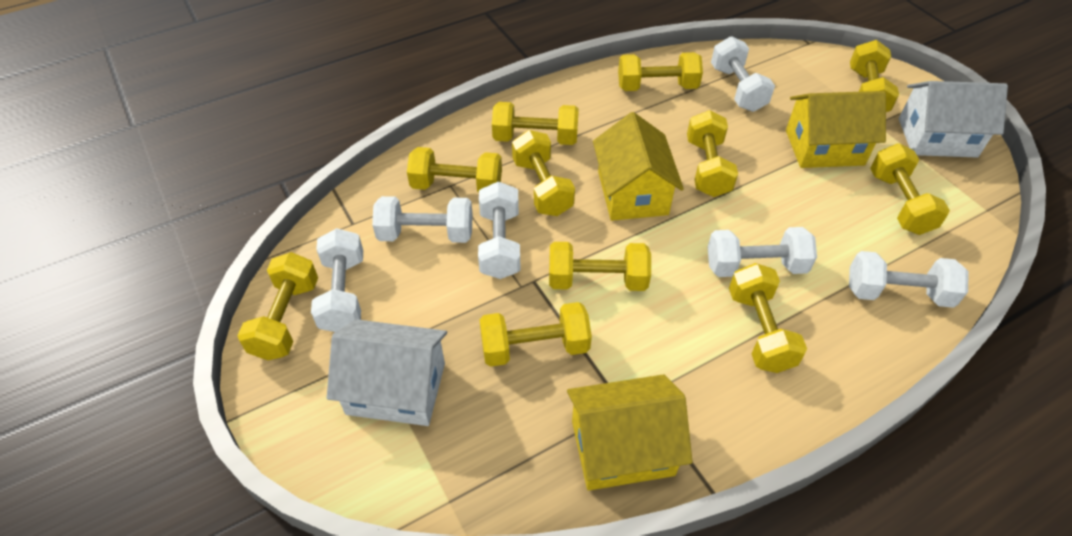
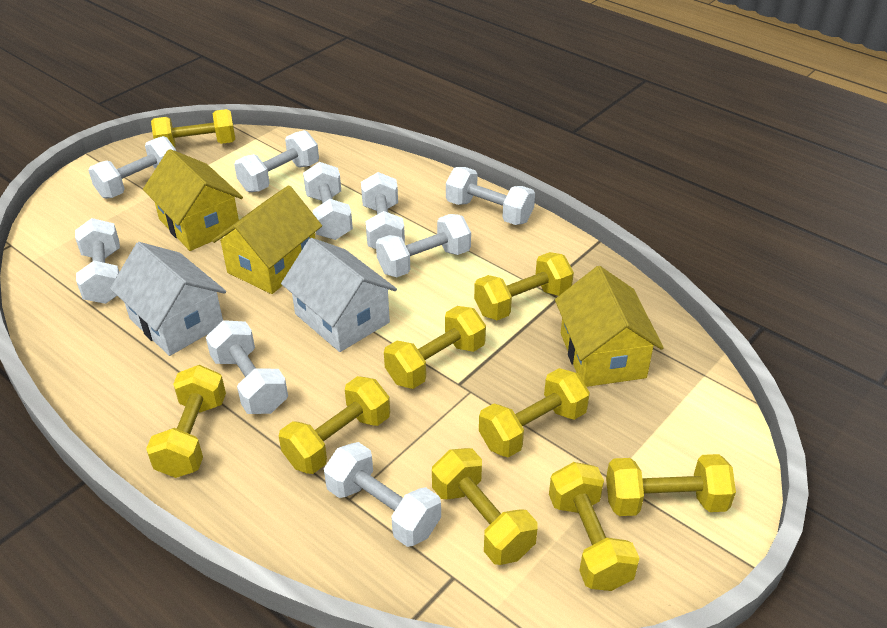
white dumbbell: [311,228,363,332] [372,196,473,243] [478,181,521,279] [708,227,817,277] [711,36,775,112] [849,251,969,308] = 6 -> [75,218,120,304] [88,136,177,199] [206,320,288,414] [234,130,319,192] [303,162,353,240] [324,442,441,547] [361,172,405,249] [376,214,471,277] [446,167,535,225] = 9
yellow dumbbell: [237,252,318,360] [407,147,502,192] [479,302,592,367] [492,102,579,145] [512,130,575,216] [549,242,651,291] [618,52,703,91] [687,110,738,197] [729,263,807,373] [850,40,899,112] [870,143,950,235] = 11 -> [146,365,226,478] [151,109,235,148] [279,376,390,474] [384,306,486,389] [432,448,537,565] [474,252,574,320] [479,368,590,458] [549,462,640,591] [606,454,736,516] = 9

